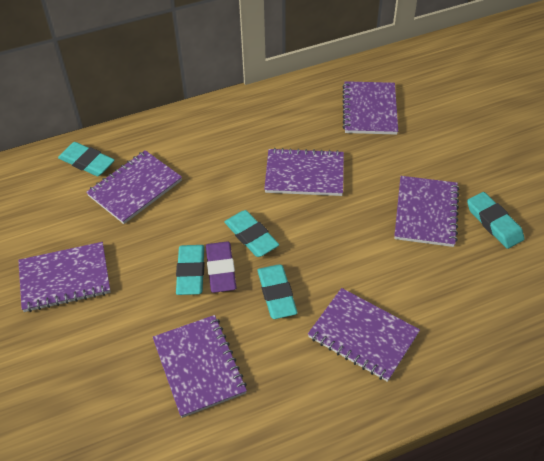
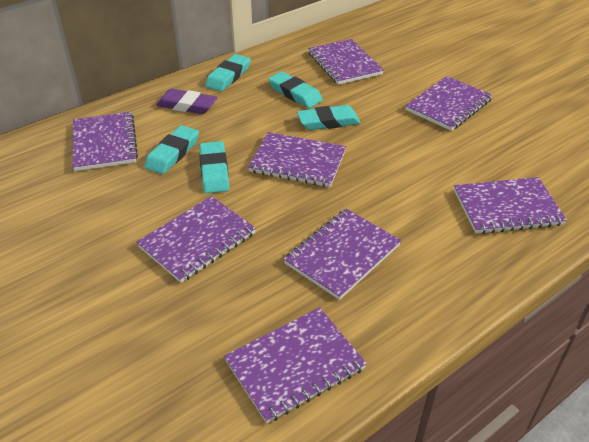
purple notebook: [18,242,111,312] [86,150,182,224] [153,315,247,418] [264,148,344,196] [308,288,420,382] [342,81,398,135] [394,176,459,247] = 7 -> [73,112,138,171] [136,196,256,283] [224,307,367,423] [248,132,346,187] [284,209,401,300] [308,39,384,85] [405,76,493,131] [454,177,567,234] = 8

